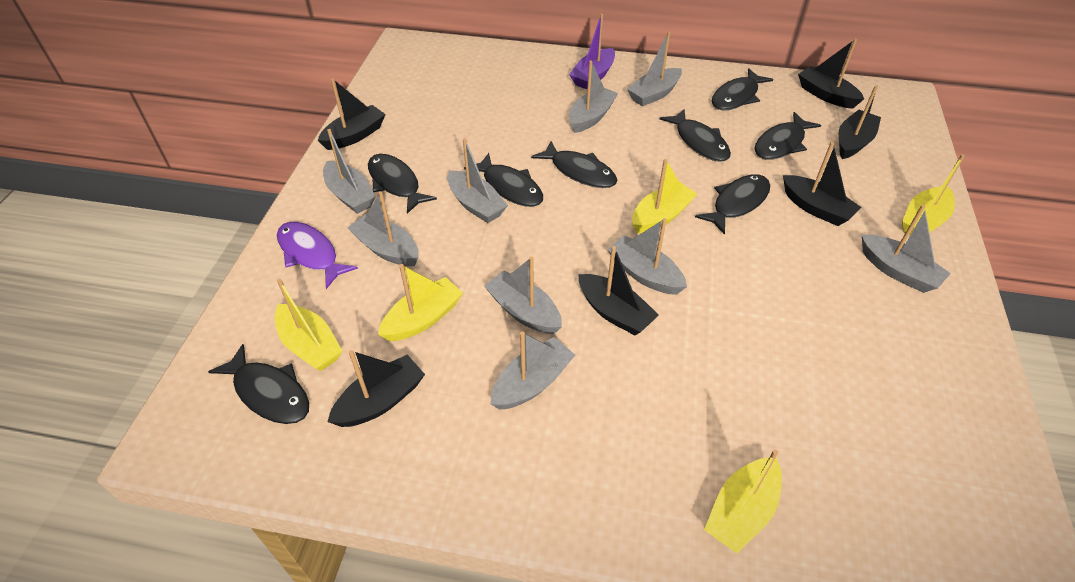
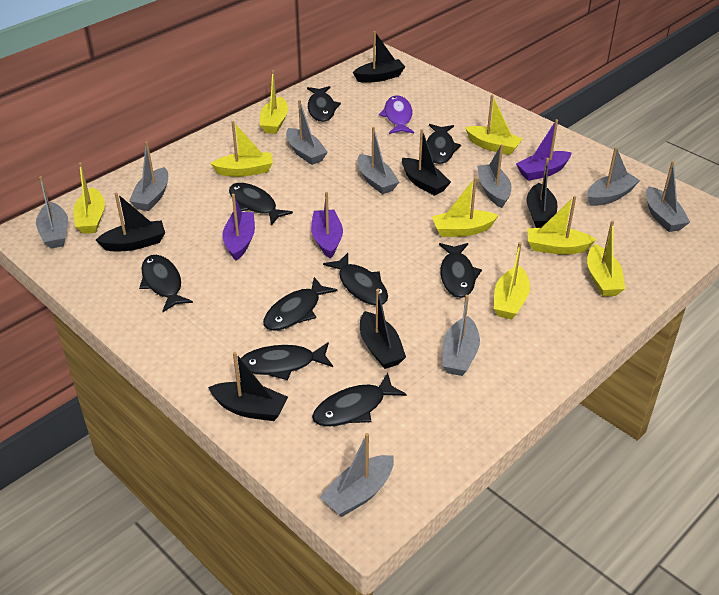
black fish: [208,344,309,424] [368,154,437,214] [464,153,543,207] [531,141,618,188] [660,109,731,162] [695,174,770,235] [712,68,773,110] [755,112,821,159] = 8 -> [139,255,193,312] [229,183,293,225] [240,342,333,380] [263,277,337,331] [307,86,341,122] [312,373,407,427] [323,253,388,306] [427,124,461,164] [439,243,482,298] = 9
purple boat: [569,13,615,89] = 1 -> [223,194,255,261] [311,192,343,258] [516,119,572,181] = 3
yellow boat: [275,279,342,371] [378,264,463,341] [632,159,698,233] [704,450,782,554] [902,154,965,235] = 5 -> [73,162,105,234] [211,121,273,177] [260,70,288,134] [432,177,499,237] [465,95,523,155] [494,242,530,319] [528,196,597,255] [587,221,625,297] = 8

